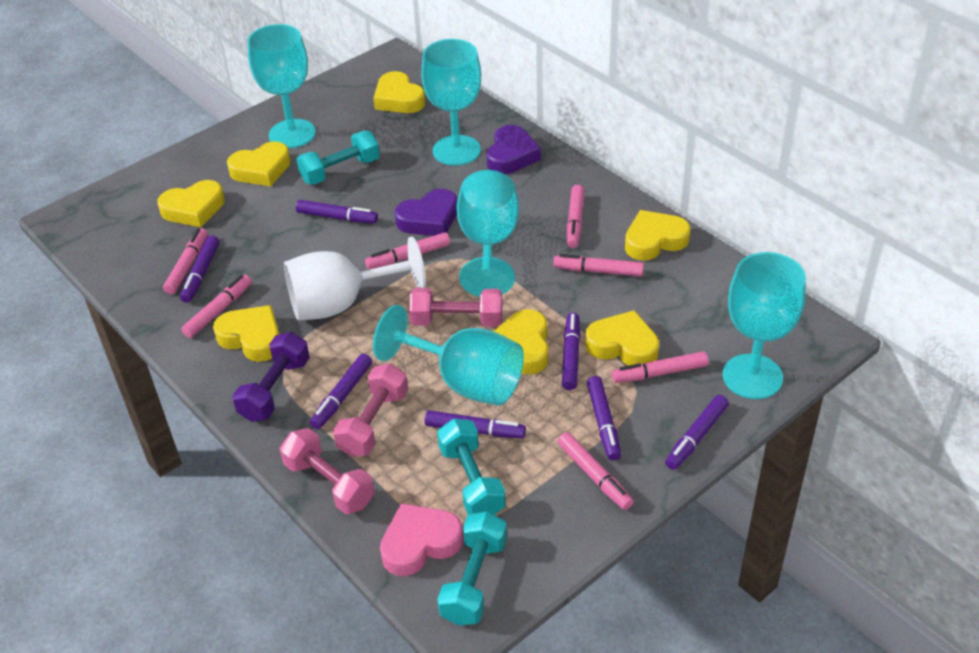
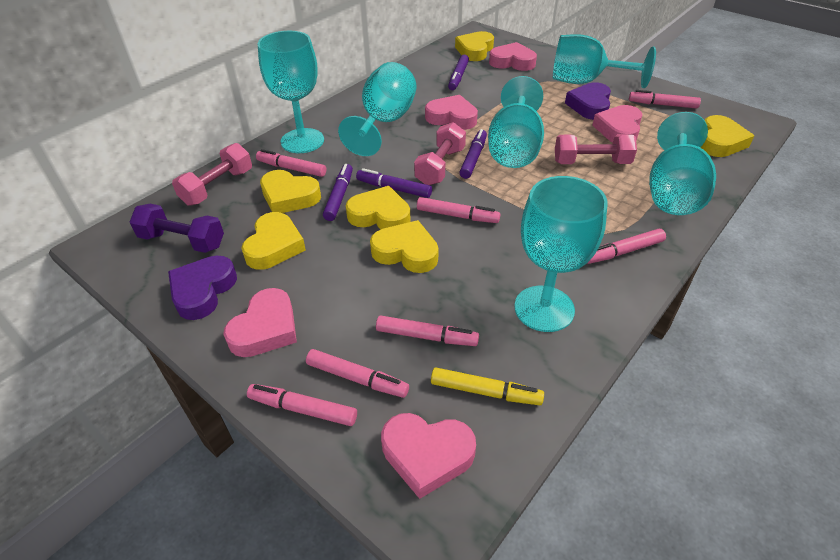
pink heart: [380,503,463,576] = 1 -> [223,288,297,357] [381,413,476,499] [425,95,478,130] [489,42,537,71] [592,105,642,143] = 5
purple marker: [180,235,220,303] [296,200,378,224] [310,354,372,429] [425,410,526,438] [562,313,580,390] [587,376,621,460] [665,395,729,470] = 7 -> [323,164,353,221] [356,168,432,198] [448,55,469,90] [459,129,487,179] = 4
turquoise dumbbell: [296,131,380,185] [437,419,506,515] [437,511,507,626] = 3 -> none = 0
turquoise goblet: [247,24,316,148] [373,305,524,406] [421,39,481,166] [457,170,519,297] [723,252,806,399] = 5 -> [258,31,324,153] [338,62,416,156] [488,76,544,168] [514,176,608,332] [553,34,656,88] [649,112,716,215] = 6
white goblet: [284,237,426,321] = 1 -> none = 0
yellow heart: [157,180,225,227] [213,305,279,362] [227,141,291,187] [373,71,425,113] [493,309,549,375] [585,310,659,366] [625,210,691,261] = 7 -> [241,212,306,270] [260,170,321,213] [346,186,411,229] [370,220,438,273] [455,31,494,61] [700,115,754,157] = 6
yellow marker: none = 0 -> [431,368,544,405] = 1

